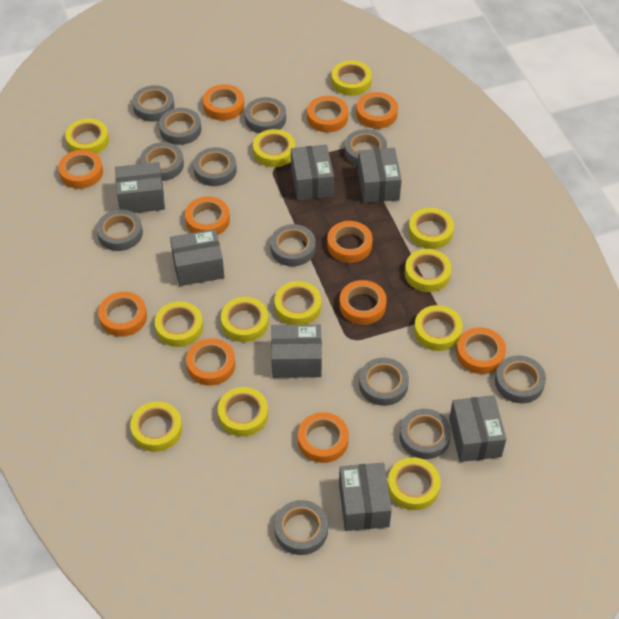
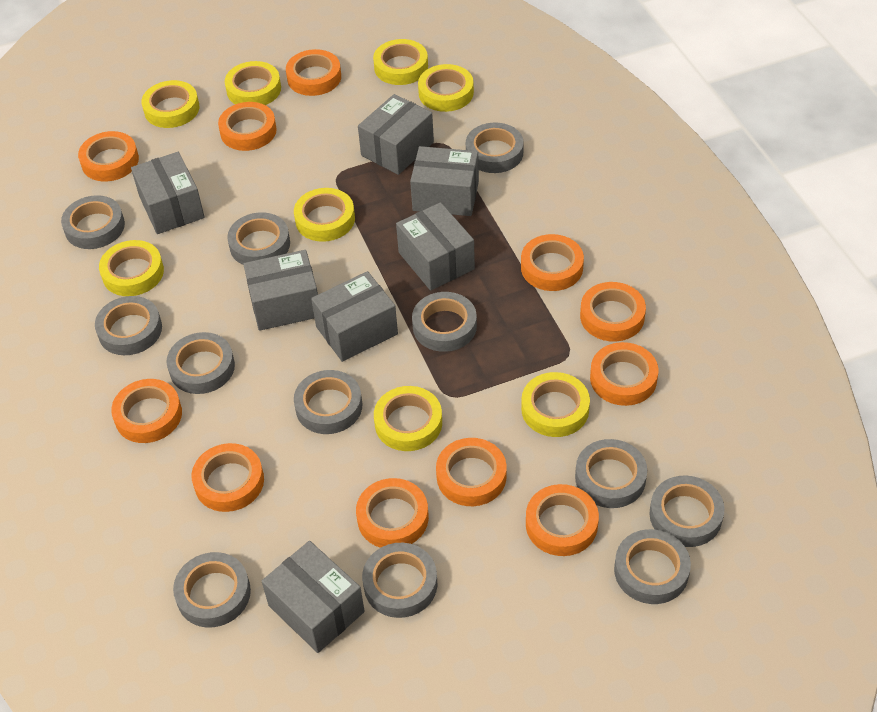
yellow tape: [65,118,109,154] [130,402,182,452] [155,301,203,347] [218,387,268,437] [221,297,269,342] [253,129,295,167] [274,281,321,325] [331,60,372,96] [388,457,441,510] [405,249,452,292] [408,208,454,249] [414,305,463,351] = 12 -> [99,240,164,296] [142,80,199,128] [225,61,281,105] [294,188,355,242] [373,39,428,85] [374,386,442,451] [418,64,474,112] [521,372,590,437] = 8

